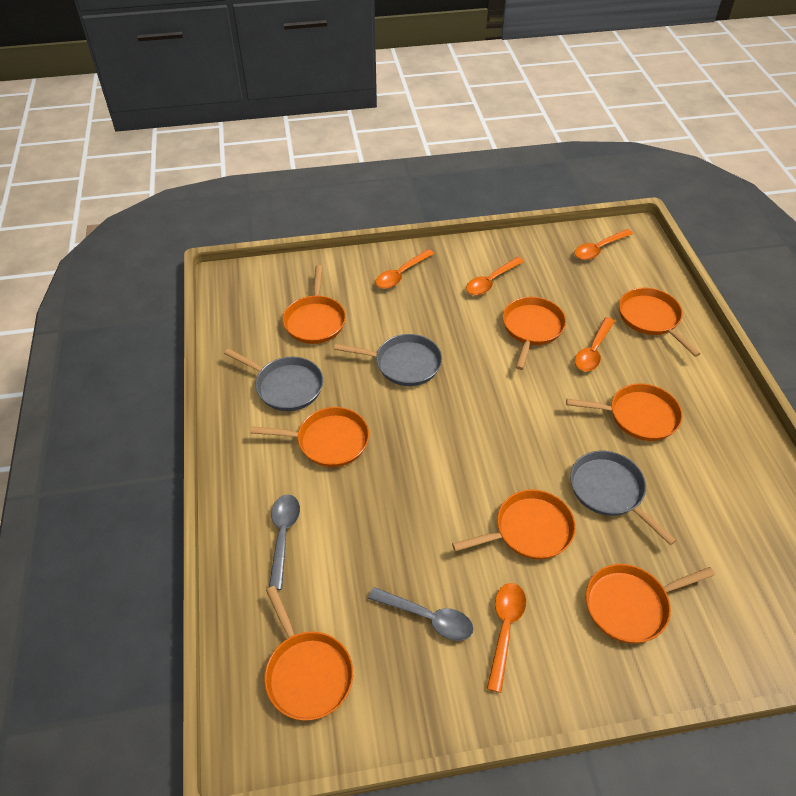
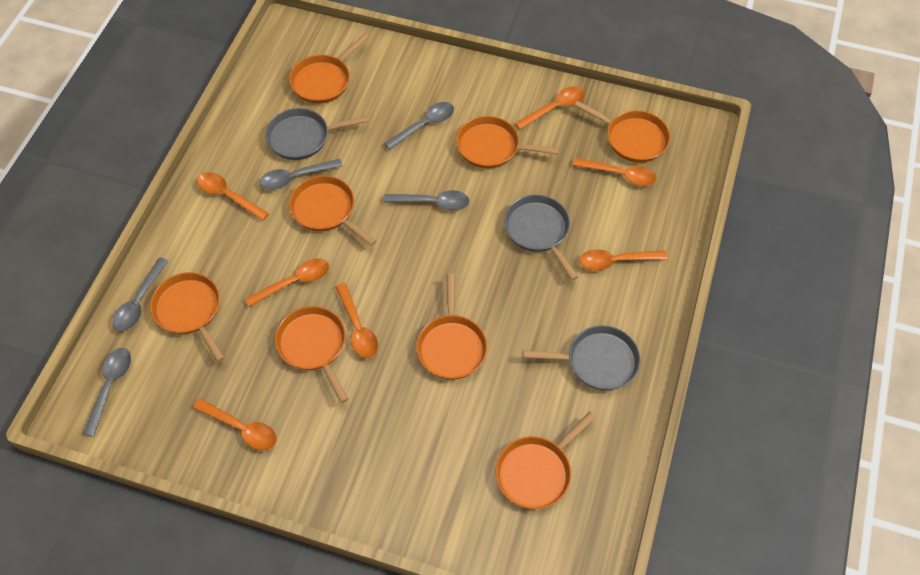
grey spoon: [269,494,300,590] [368,587,473,641] = 2 -> [83,348,131,437] [112,258,169,331] [259,159,343,190] [384,102,454,150] [384,190,470,210] = 5
orange spoon: [375,249,434,289] [466,257,524,295] [487,583,526,693] [574,229,633,260] [575,317,615,372] = 5 -> [193,398,277,451] [197,172,269,221] [245,258,329,307] [335,283,378,359] [515,86,585,130] [573,158,657,186] [580,249,667,271] = 7

